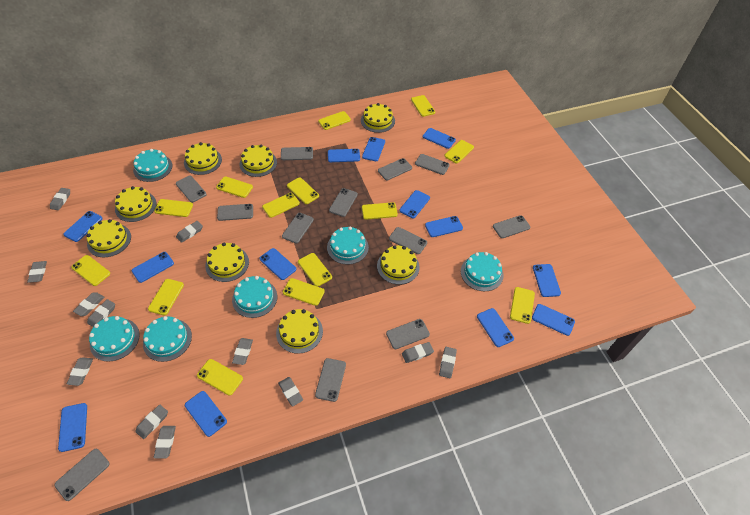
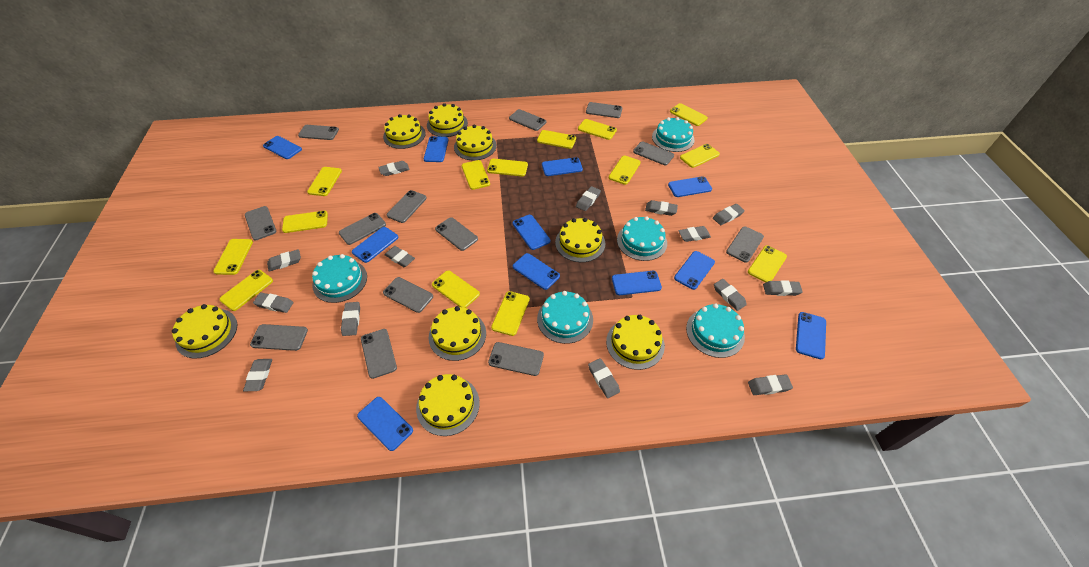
blue phone: [58,403,87,452] [63,211,103,242] [132,252,174,283] [185,391,227,437] [259,248,296,280] [328,149,360,162] [362,137,385,161] [399,190,430,218] [423,128,456,149] [425,216,463,237] [477,308,514,347] [532,304,575,336] [533,264,561,297] = 13 -> [263,136,302,159] [352,227,398,263] [357,397,413,451] [424,136,449,162] [513,215,551,250] [513,253,560,290] [542,157,583,176] [612,271,662,295] [668,176,712,197] [674,251,715,290] [796,312,826,359] = 11
grey eraser: [27,261,47,283] [50,188,70,210] [67,357,93,386] [73,292,104,316] [87,299,115,327] [135,404,168,439] [154,426,176,458] [176,221,203,243] [232,338,253,365] [278,377,303,406] [402,342,434,363] [439,347,457,378] = 12 -> [243,359,272,391] [253,293,293,313] [267,249,301,272] [341,302,360,336] [378,161,410,176] [384,246,415,267] [576,186,601,211] [588,358,620,398] [645,200,678,216] [678,226,711,242] [713,204,745,225] [714,279,747,311] [748,374,793,395] [763,280,803,296] = 14
grey phone: [54,449,110,501] [176,176,207,203] [217,204,253,221] [281,147,313,160] [282,213,314,243] [315,358,346,402] [329,188,358,217] [378,158,412,180] [386,319,430,349] [389,227,427,254] [415,154,450,175] [493,215,531,238] = 12 -> [245,206,277,240] [250,324,308,351] [298,125,339,140] [339,213,386,245] [361,329,397,379] [383,277,433,313] [387,190,427,223] [435,217,478,251] [488,342,544,376] [509,109,546,131] [586,102,622,118] [633,141,674,165] [726,226,764,263] = 13
turquoise cake: [89,316,140,362] [133,149,172,182] [143,316,192,362] [232,276,277,318] [327,226,369,265] [461,252,503,291] = 6 -> [312,254,367,303] [537,291,593,344] [617,216,667,261] [652,117,694,152] [686,304,745,358] = 5

